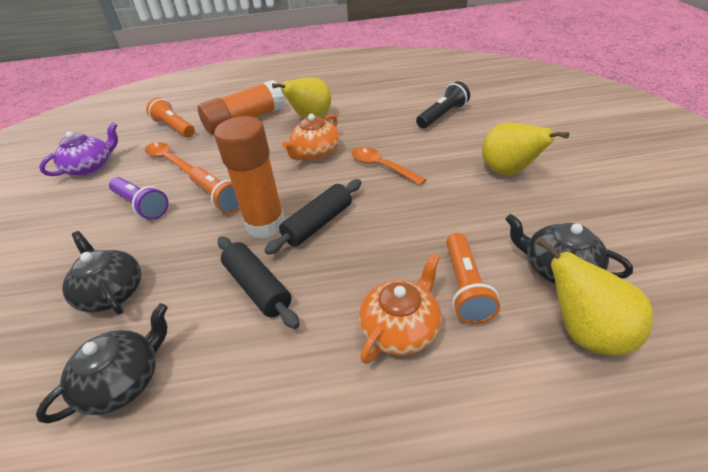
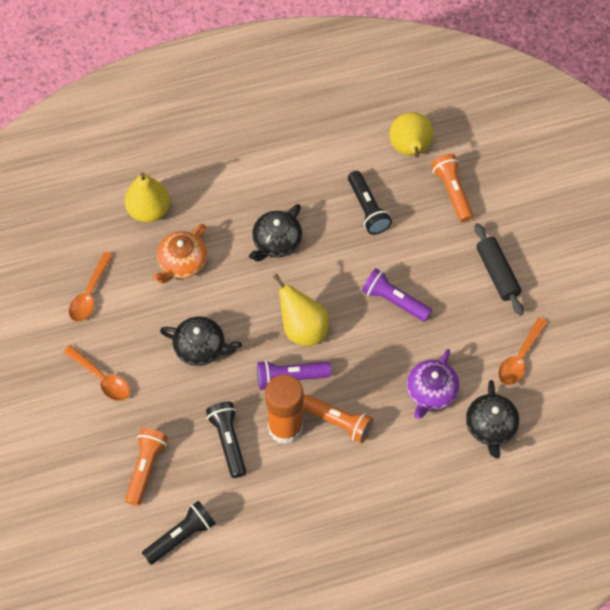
black flashlight: [416,81,470,128] = 1 -> [142,501,216,565] [206,402,246,478] [348,171,392,235] = 3
black rolling pin: [218,236,300,329] [264,179,362,255] = 2 -> [475,223,524,316] = 1
orange glue stick: [197,80,284,134] [214,116,285,239] = 2 -> [265,375,303,444] = 1
orange spoon: [145,142,194,175] [351,147,427,185] = 2 -> [63,345,130,401] [69,252,113,322] [498,317,548,385] = 3
orange teapot: [282,114,340,160] [359,253,442,364] = 2 -> [153,224,207,283] = 1
purple flashlight: [109,177,168,220] = 1 -> [257,360,331,390] [362,268,432,322] = 2

